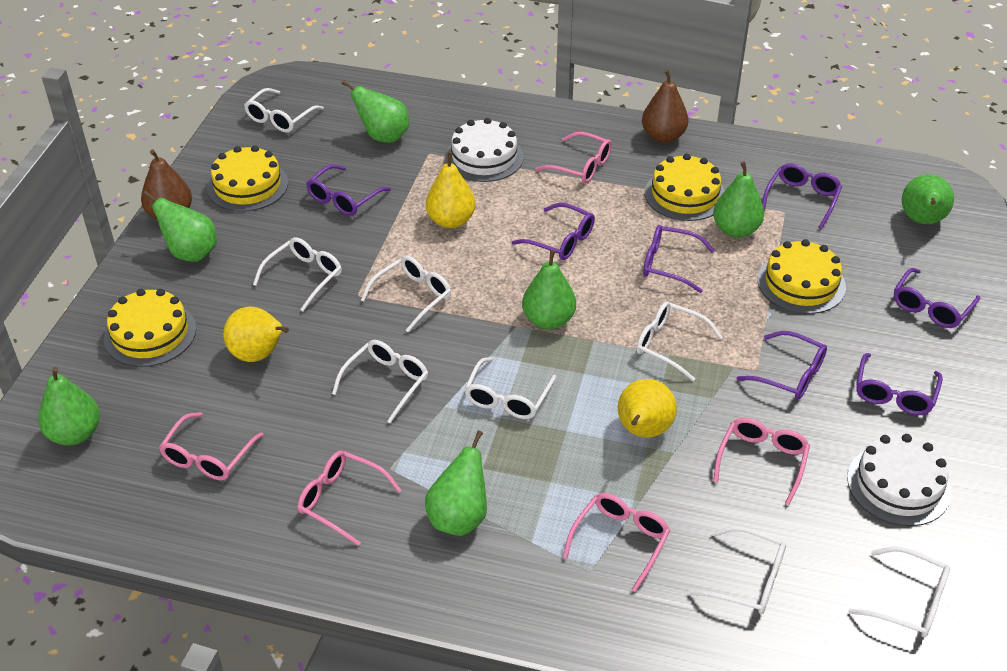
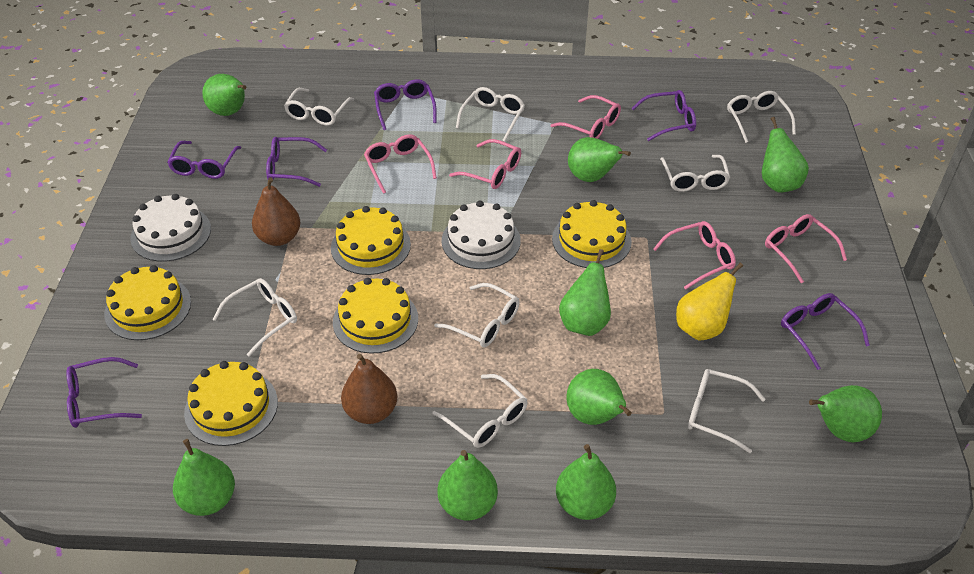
green pear: [38,367,100,445] [143,190,217,262] [342,80,409,143] [425,430,487,536] [522,250,576,330] [713,161,764,238] [902,174,954,224] = 7 -> [173,439,235,516] [202,74,246,116] [437,450,498,520] [556,444,616,520] [559,249,611,336] [566,369,632,425] [568,137,631,182] [762,117,809,193] [809,385,882,442] = 9
purple glasses: [306,164,391,216] [512,203,595,260] [643,225,715,293] [737,331,827,400] [762,163,842,229] [856,353,943,415] [894,268,980,328] = 7 -> [66,357,142,428] [167,141,241,179] [266,137,327,187] [374,79,437,130] [631,90,696,141] [781,293,870,370] = 6
yellow cake: [104,289,196,367] [207,145,288,212] [645,154,725,221] [757,239,846,314] = 4 -> [104,265,191,340] [184,361,278,446] [331,206,411,275] [333,278,418,354] [552,200,632,268] = 5
yellow pear: [223,307,289,362] [426,152,476,228] [618,379,677,438] = 3 -> [676,263,743,341] = 1

